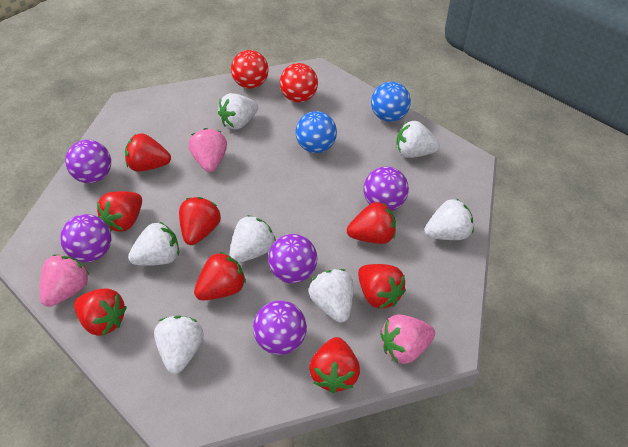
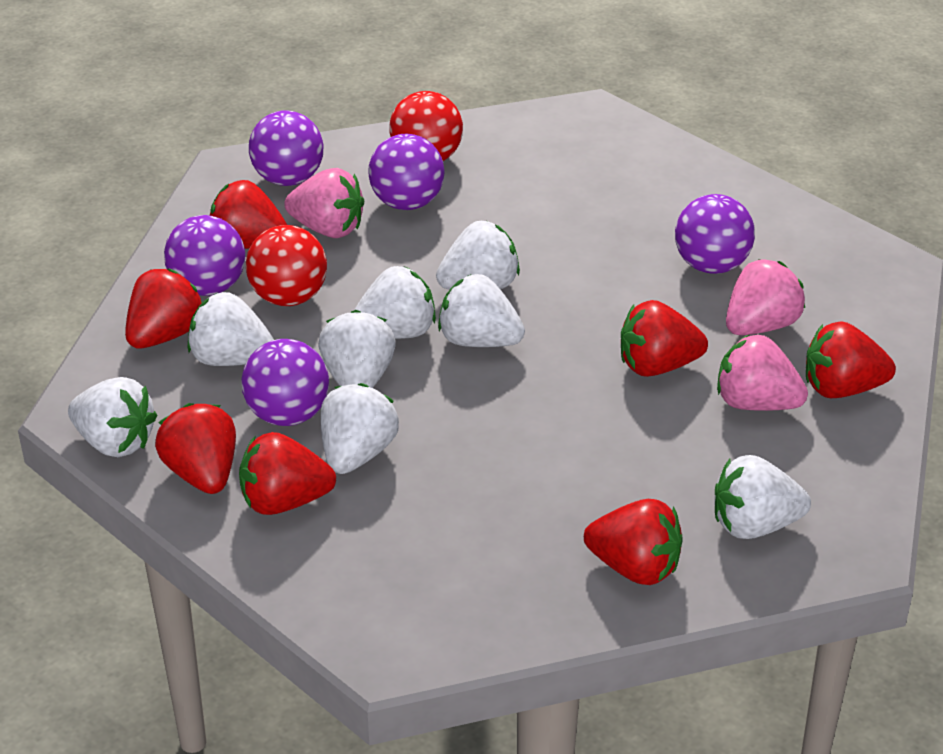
blue ball: [296,111,337,153] [371,82,411,122] = 2 -> none = 0
red strawberry: [74,288,127,336] [97,191,142,232] [125,133,171,172] [179,197,221,245] [194,252,246,300] [309,337,360,393] [347,202,396,244] [358,264,406,309] = 8 -> [125,268,202,349] [155,403,236,494] [210,180,287,249] [239,432,336,515] [584,499,682,585] [621,300,708,377] [806,321,896,398] = 7
white strawberry: [128,221,179,266] [154,316,204,374] [218,93,258,130] [229,215,276,263] [309,269,353,323] [396,121,440,158] [425,199,474,240] = 7 -> [68,377,157,457] [188,292,274,366] [319,310,396,388] [321,383,399,474] [354,266,436,339] [436,221,520,290] [438,274,525,347] [714,455,811,539] = 8

